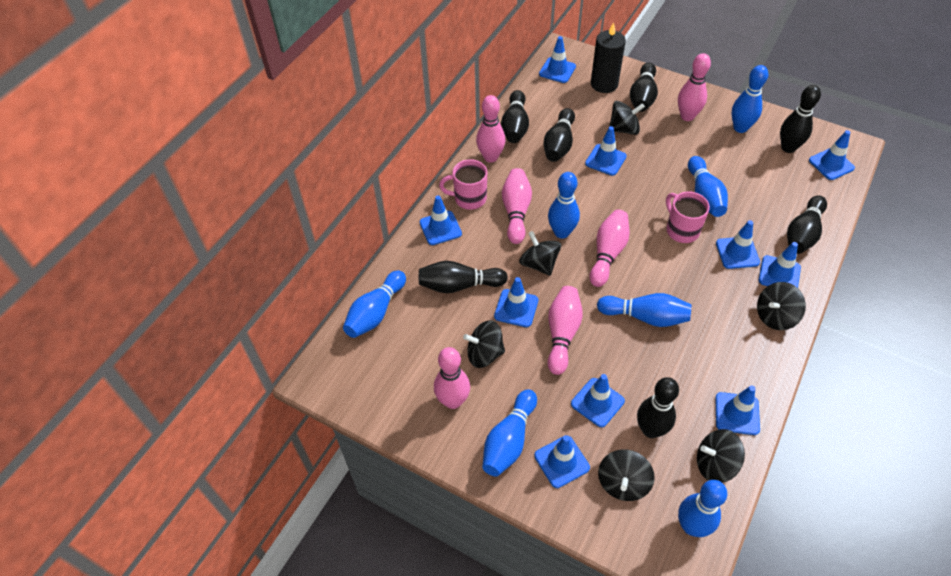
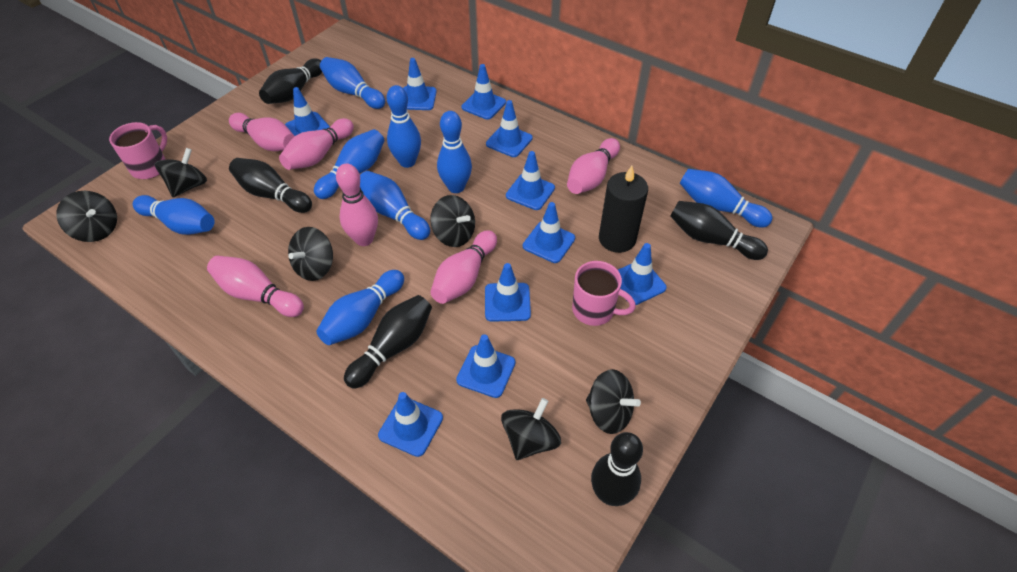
black bowling pin: [419,261,508,293] [501,90,529,143] [544,108,575,162] [630,63,658,112] [637,377,679,438] [780,85,821,153] [787,195,827,254] = 7 -> [229,158,312,213] [259,58,322,104] [344,295,432,389] [591,432,643,506] [670,201,768,260] = 5
blue bowling pin: [343,270,406,338] [482,389,537,477] [548,172,580,239] [597,293,692,327] [678,480,727,537] [688,156,728,217] [732,65,768,133] = 7 -> [133,195,215,235] [314,129,385,199] [316,270,404,345] [320,57,385,109] [360,171,430,240] [387,85,421,168] [437,111,472,193] [680,169,772,228] = 8

